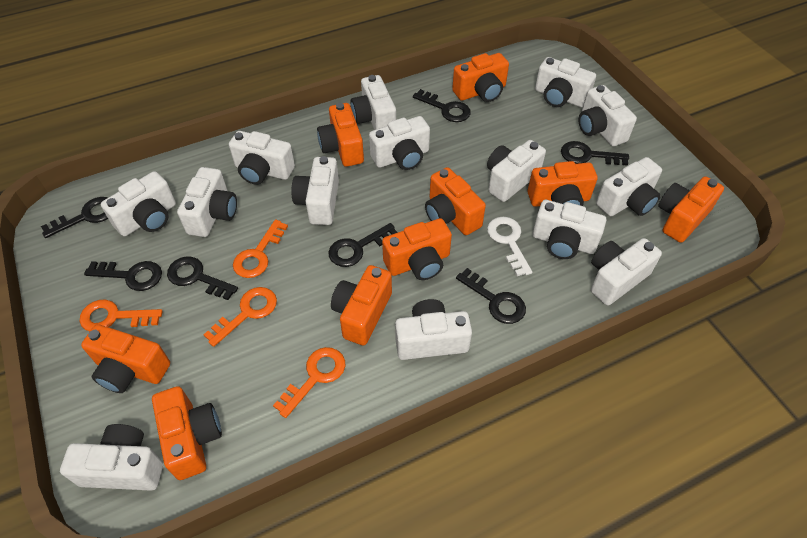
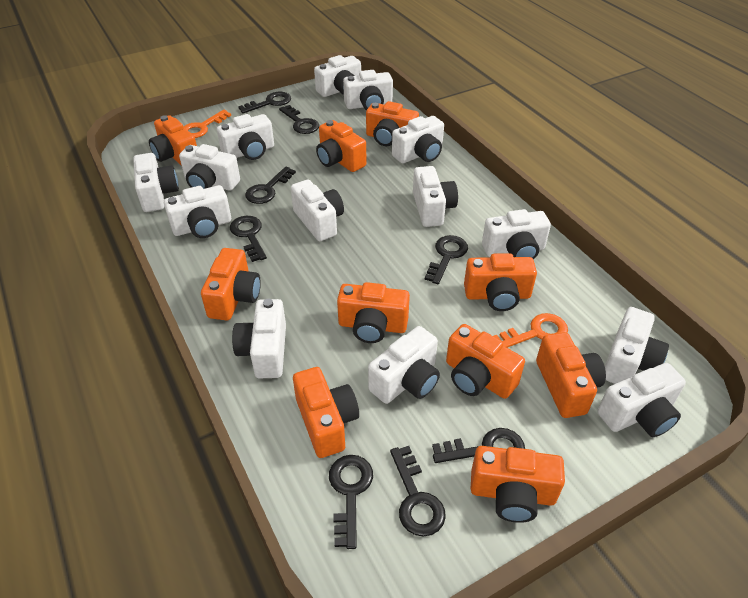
black key: [41,197,108,238] [84,261,162,291] [167,256,238,300] [328,223,398,267] [413,89,471,122] [456,268,526,324] [561,141,629,166] = 7 -> [230,216,267,262] [238,92,291,114] [245,167,296,204] [279,105,319,134] [329,455,373,549] [390,446,446,537] [425,235,468,284] [432,428,525,463] = 8
orange camera: [81,324,170,393] [152,386,222,480] [317,103,364,167] [331,265,392,346] [382,218,452,280] [425,167,486,235] [452,53,509,102] [527,161,598,207] [658,176,724,243] = 9 -> [149,115,197,166] [201,248,261,321] [293,367,359,458] [316,120,366,172] [337,282,410,343] [366,101,419,146] [446,324,525,399] [464,253,537,311] [471,446,565,523] [536,332,606,418] = 10
orange key: [80,300,163,331] [203,287,277,347] [233,219,288,278] [273,347,345,418] = 4 -> [183,110,231,138] [494,313,568,348] = 2
white key: [487,217,532,276] = 1 -> none = 0

